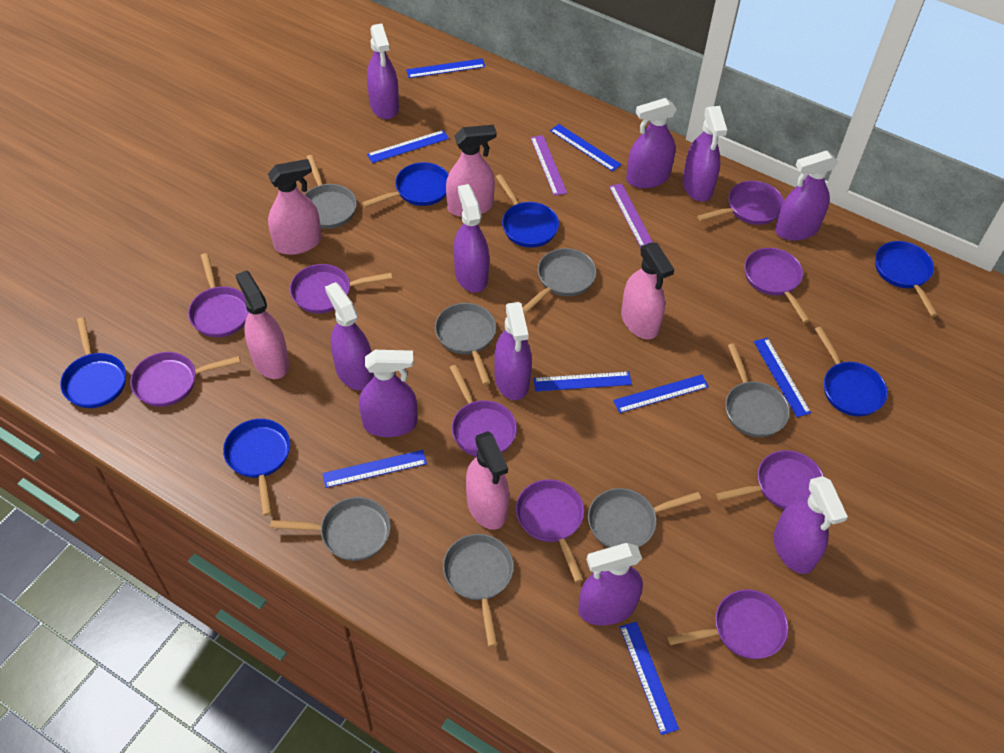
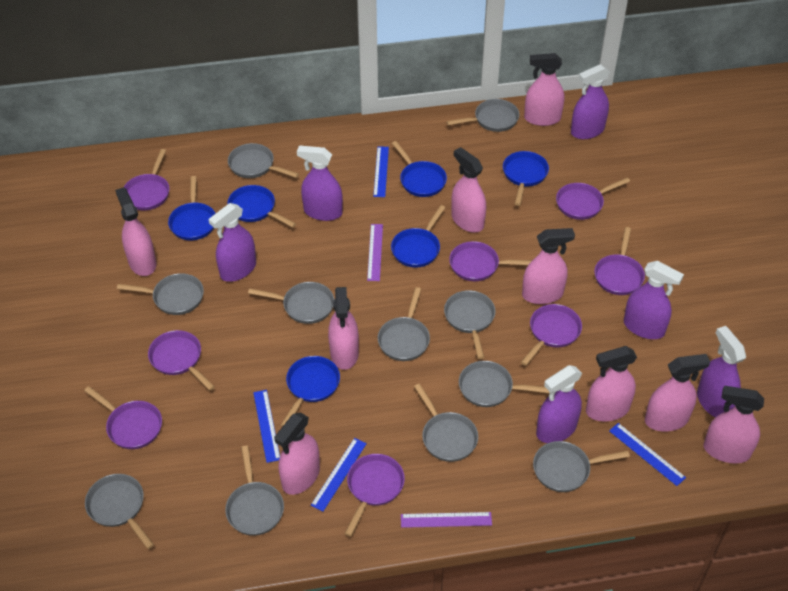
blue ruler: [322,450,427,488] [367,130,449,163] [406,59,485,78] [533,372,632,392] [550,124,621,172] [613,374,709,413] [620,622,679,735] [754,338,811,417] = 8 -> [253,390,280,463] [311,438,367,511] [373,146,389,197] [609,423,686,486] = 4
grey pan: [270,497,391,561] [304,155,357,229] [435,303,496,385] [443,534,514,647] [522,248,596,314] [588,488,701,548] [725,343,790,437] = 7 -> [85,474,154,549] [117,273,204,315] [225,446,284,536] [228,143,299,178] [248,282,334,324] [378,287,430,361] [414,384,478,462] [444,290,496,359] [446,99,519,132] [459,361,550,407] [533,441,630,492] = 11
pink spray bottle: [235,271,289,379] [268,159,322,255] [446,125,496,217] [466,431,509,530] [621,243,675,339] = 5 -> [115,187,157,276] [274,412,320,495] [328,287,359,370] [451,147,486,233] [522,228,575,304] [524,53,565,126] [586,346,637,421] [645,354,710,432] [703,386,764,463] = 9
purple pan: [130,352,241,407] [188,253,249,337] [290,264,392,314] [449,365,517,457] [516,479,584,583] [668,589,788,659] [697,181,784,225] [716,450,824,509] [744,248,810,323] = 9 -> [84,386,162,449] [124,149,169,210] [148,330,215,390] [345,454,405,537] [449,241,532,281] [521,304,582,366] [556,178,630,220] [594,227,645,295] = 8
purple spray bottle: [325,282,374,391] [359,350,417,437] [367,24,399,119] [454,184,489,293] [494,302,532,400] [578,543,643,626] [626,98,677,188] [682,106,727,202] [773,476,848,574] [775,151,838,241] = 10 -> [208,203,256,282] [297,145,343,221] [536,365,582,443] [571,64,610,139] [624,261,684,339] [697,326,746,417] = 6

